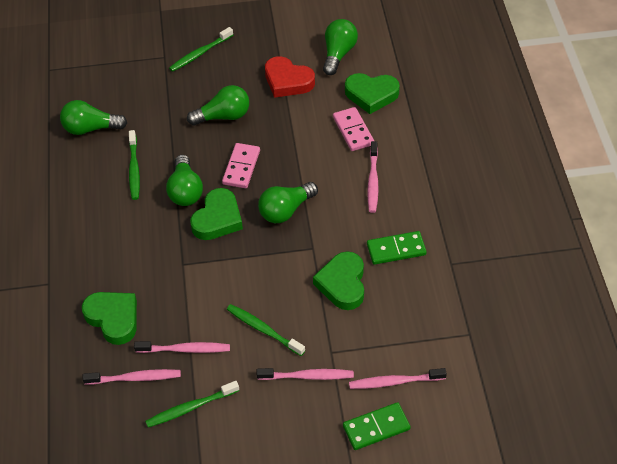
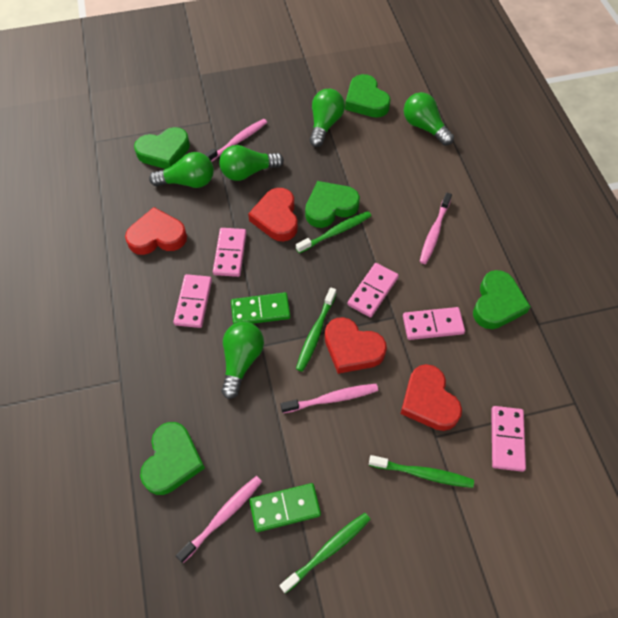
green heart: [82,292,137,345] [190,188,243,240] [313,252,364,310] [345,73,400,114] = 4 -> [134,127,190,169] [140,422,205,495] [305,181,360,228] [345,74,391,118] [473,270,531,329] = 5
pink domino: [222,143,260,188] [333,107,374,151] = 2 -> [173,274,212,328] [213,228,247,277] [347,263,399,317] [403,307,465,340] [491,406,526,472] = 5
pink toothbrush: [82,369,181,385] [134,341,230,353] [256,368,354,380] [349,368,447,389] [368,141,379,213] = 5 -> [176,476,262,563] [204,119,267,162] [281,384,378,413] [419,193,452,264] = 4
red heart: [265,56,315,98] = 1 -> [125,207,187,255] [248,188,298,241] [325,317,387,374] [400,364,462,431] = 4

